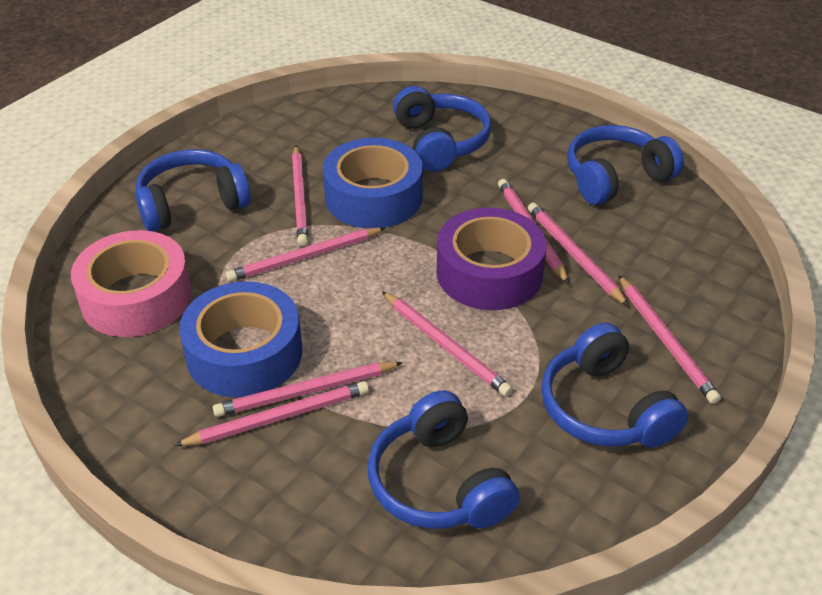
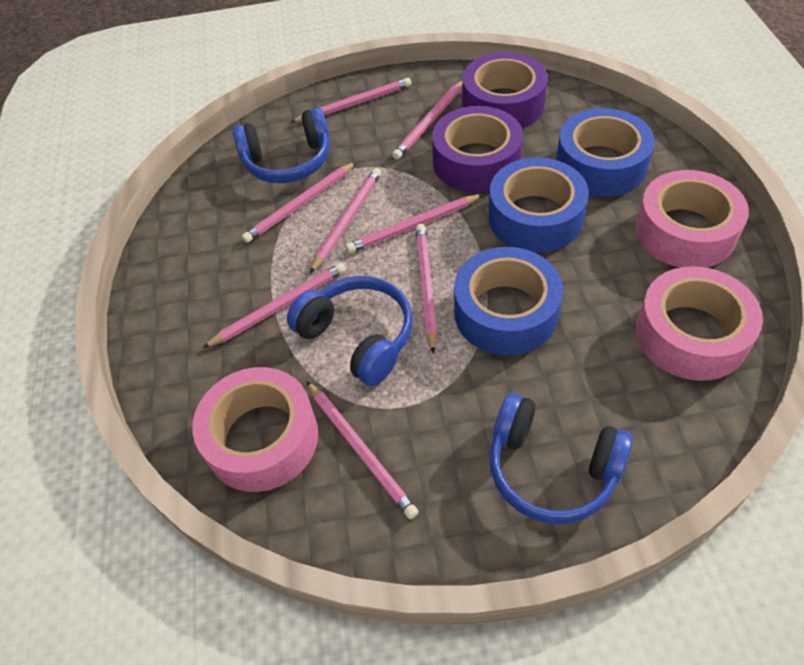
blue headphones: [135,149,251,232] [368,390,520,529] [393,86,492,172] [541,323,688,448] [567,125,684,205] = 5 -> [233,108,330,183] [287,276,413,386] [489,393,633,524] = 3
blue tape: [179,281,302,397] [323,138,423,228] = 2 -> [454,247,563,355] [488,157,589,253] [556,108,655,197] = 3
pink tape: [71,230,192,337] = 1 -> [192,367,318,492] [635,170,749,268] [636,266,763,381] = 3
purple tape: [437,208,546,310] = 1 -> [432,106,523,193] [462,52,548,128] = 2

